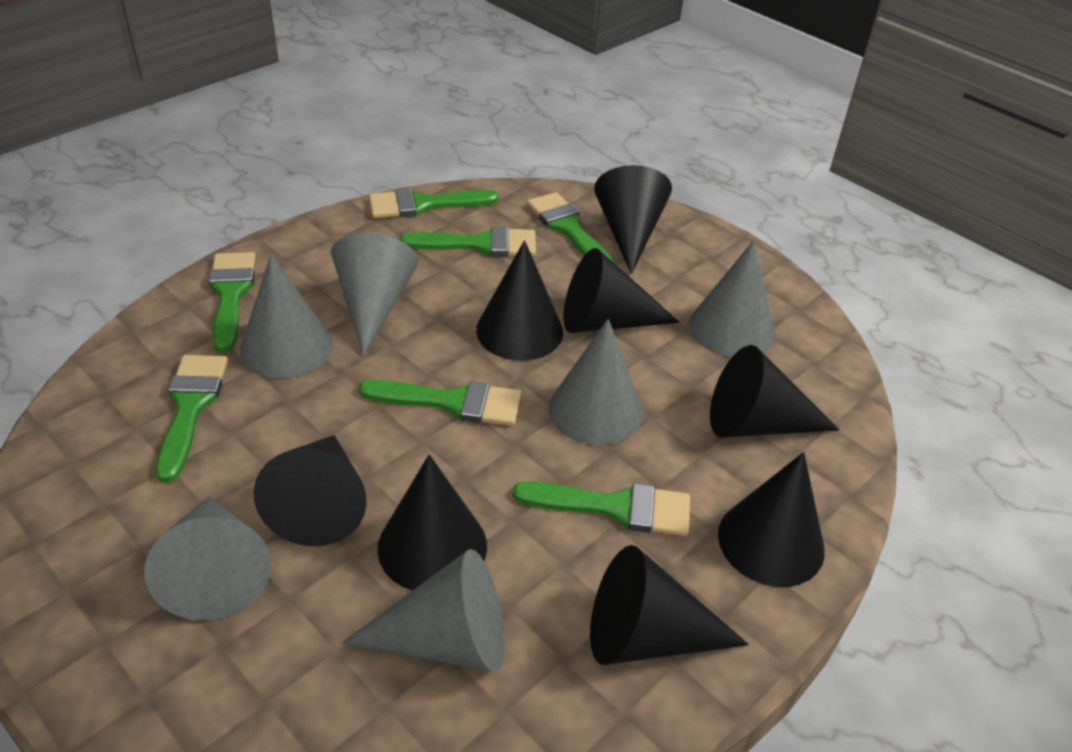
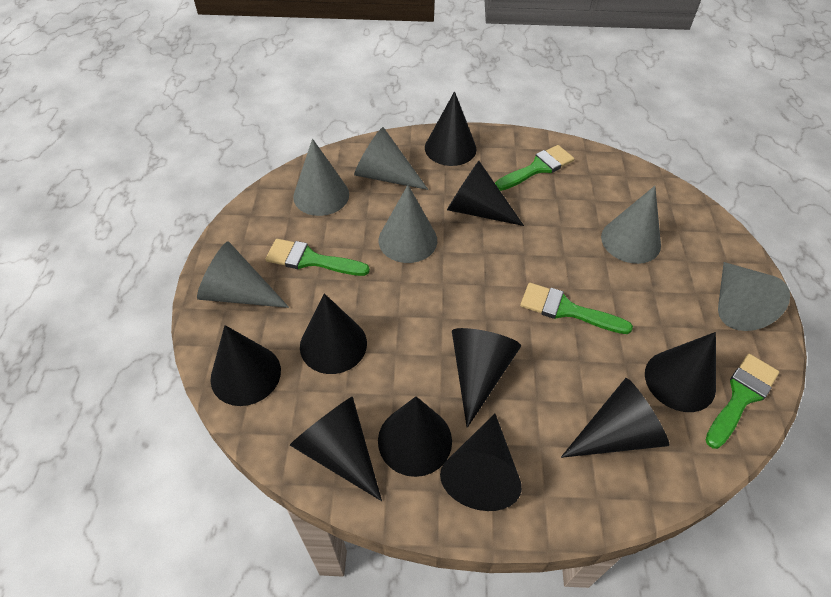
black cone: [253,435,367,546] [378,455,487,591] [476,240,563,361] [563,248,680,333] [590,545,749,665] [594,165,672,274] [710,345,839,437] [718,452,825,587] = 8 -> [210,325,281,406] [290,396,382,501] [300,293,367,374] [378,396,452,477] [425,91,477,166] [440,414,522,511] [447,161,524,226] [452,328,521,428] [561,378,669,458] [645,332,716,412] = 10
green brush: [156,355,228,482] [209,252,256,353] [359,380,521,426] [369,188,499,218] [400,226,536,257] [513,482,690,536] [527,192,615,263] = 7 -> [266,239,370,276] [495,145,574,191] [520,283,633,334] [705,354,779,449] = 4

